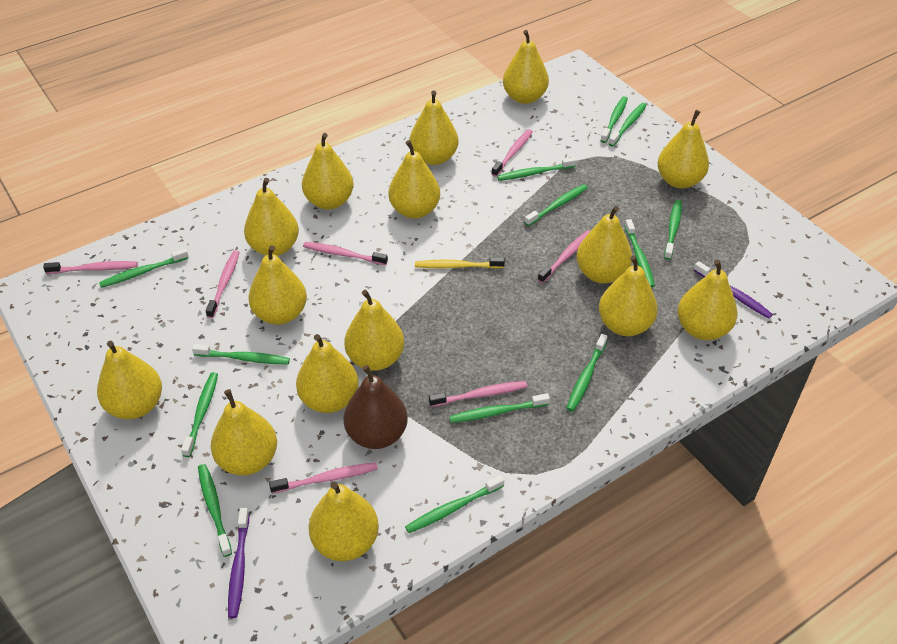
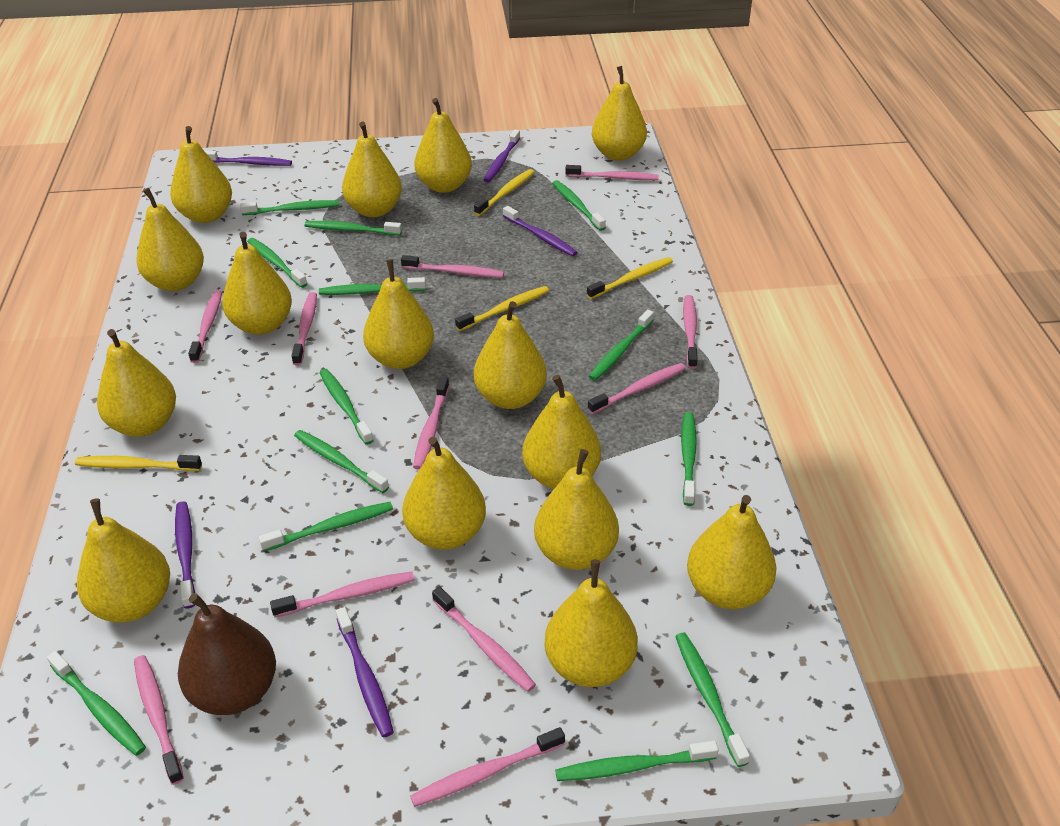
pink toothbrush: [43,261,138,274] [206,250,240,318] [269,462,378,494] [303,242,388,265] [429,381,527,407] [492,129,533,177] [537,230,590,283] = 7 -> [134,655,184,785] [188,290,222,363] [270,571,415,617] [292,292,317,365] [401,255,504,278] [410,727,565,807] [413,376,449,470] [432,587,536,692] [565,165,659,180] [588,363,686,414] [683,295,698,369] = 11
purple toothbrush: [228,508,249,618] [694,261,773,319] = 2 -> [175,501,195,608] [204,150,292,166] [336,607,394,738] [484,129,520,183] [503,206,577,256] = 5
yellow toothbrush: [415,257,505,269] = 1 -> [75,455,202,471] [455,286,549,331] [474,169,534,216] [587,257,673,299] = 4

